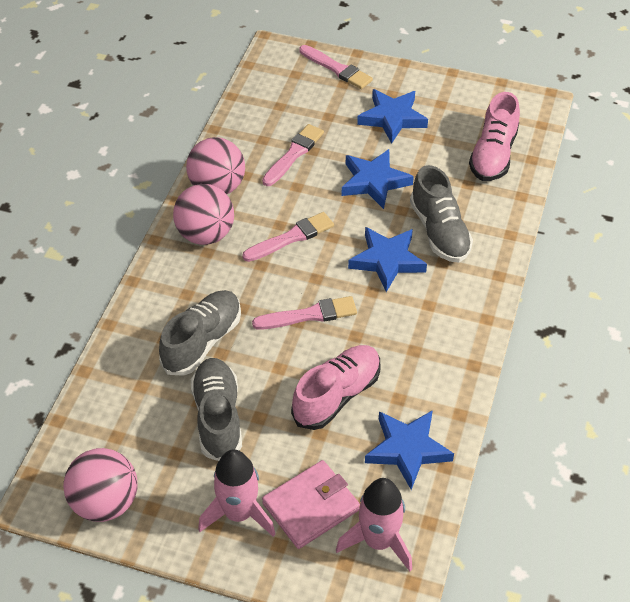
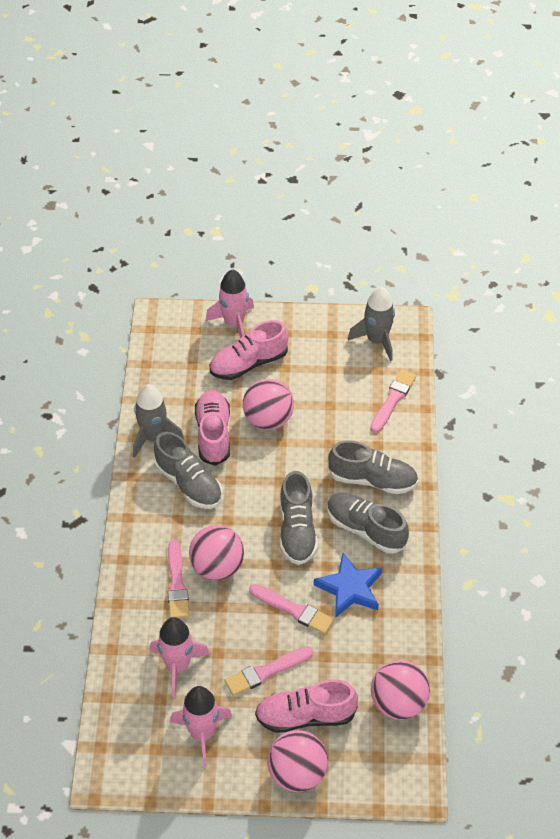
blue star: [342,149,414,209] [348,227,427,292] [357,89,428,144] [365,410,454,490] = 4 -> [314,553,382,618] = 1
grey rocket: none = 0 -> [133,384,184,458] [348,286,395,361] = 2
grey shoe: [159,290,241,376] [191,358,242,461] [410,165,473,262] = 3 -> [154,432,222,509] [280,471,318,565] [327,493,409,553] [328,440,418,494] = 4
pink ball: [63,448,138,522] [173,184,234,245] [186,137,245,194] = 3 -> [189,525,244,580] [243,379,294,430] [267,730,328,792] [371,660,430,720] = 4
pink rocket: [198,449,275,537] [336,478,412,571] = 2 -> [150,617,210,698] [170,686,232,767] [206,269,254,338] = 3
pink shoe: [291,345,381,430] [469,92,520,181] = 2 -> [195,390,230,466] [210,320,288,380] [255,680,358,733] = 3
pink wallet: [262,460,360,549] = 1 -> none = 0

